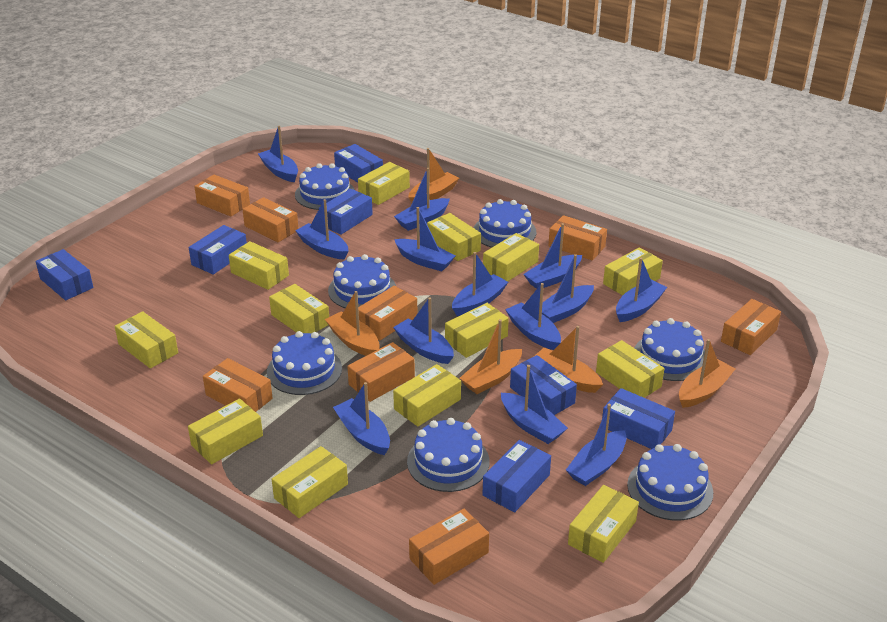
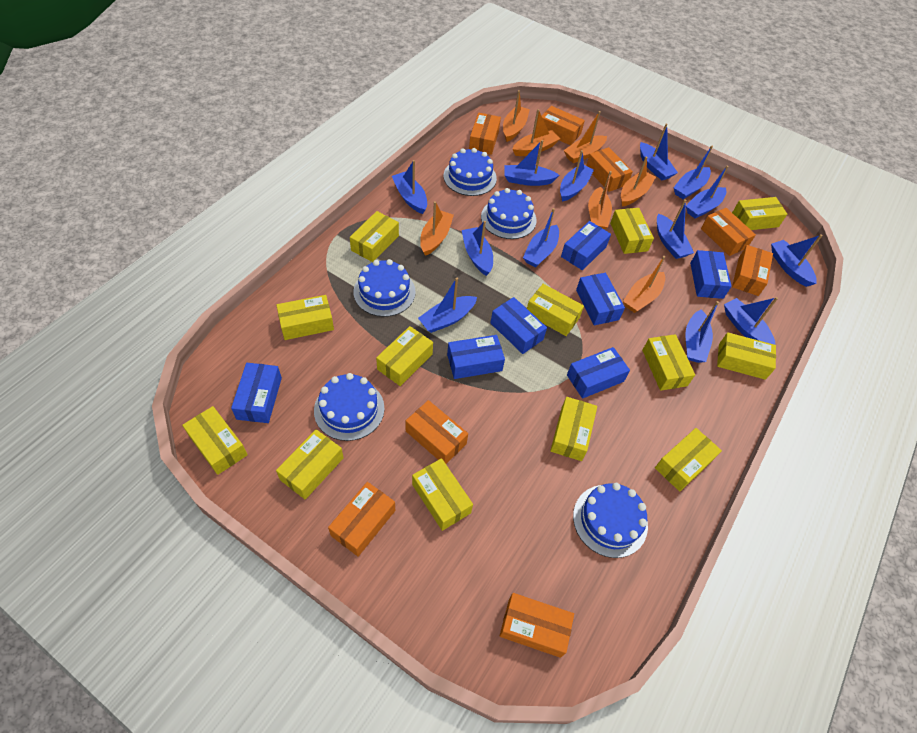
blue cake: [267,331,342,395] [295,163,355,210] [328,254,396,308] [407,418,490,492] [474,199,536,248] [627,444,713,521] [635,318,705,381] = 7 -> [314,373,385,441] [354,259,416,317] [443,148,497,196] [481,188,537,239] [573,483,648,558] = 5
orange boat: [325,291,380,356] [408,148,459,203] [459,319,522,394] [533,326,603,393] [679,339,735,408] = 5 -> [420,201,454,256] [503,90,530,142] [512,109,560,156] [564,111,607,163] [588,171,612,229] [621,156,656,207] [623,256,665,313] = 7

